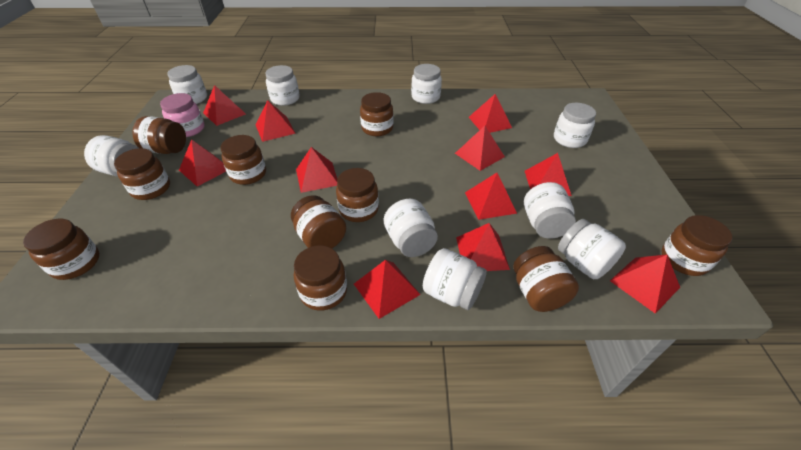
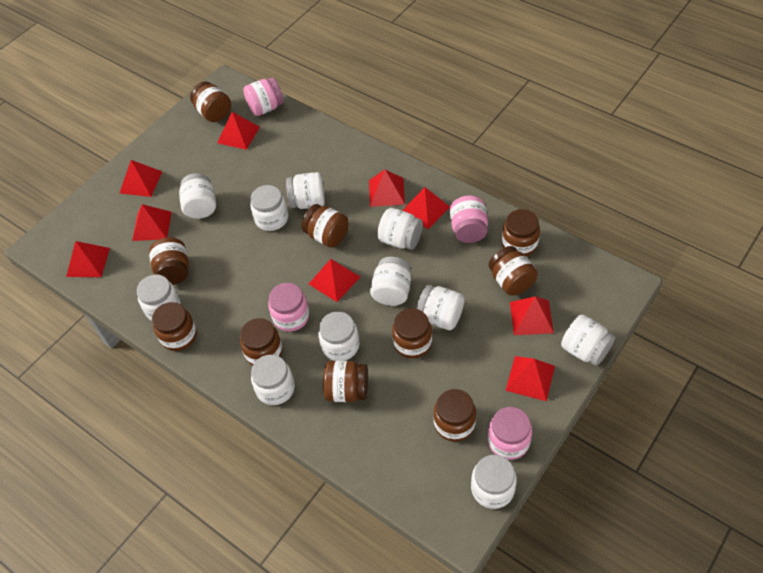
pink jar: [160,93,205,137] = 1 -> [243,77,284,116] [268,283,309,332] [450,195,488,243] [488,407,532,460] = 4
red pyramid: [179,139,226,187] [203,85,246,126] [255,100,296,142] [296,147,337,193] [354,260,420,319] [455,126,505,171] [456,223,510,271] [465,173,517,220] [469,94,512,133] [525,153,572,196] [610,254,680,314] = 11 -> [66,241,110,277] [120,160,162,197] [132,204,172,241] [217,112,260,150] [309,259,360,302] [369,169,405,207] [402,187,450,229] [505,356,555,401] [510,296,554,335] = 9
white jar: [84,135,138,176] [167,65,207,104] [265,65,300,106] [384,199,438,257] [411,64,442,104] [423,248,487,310] [524,182,576,239] [554,103,596,148] [558,219,626,279] = 9 -> [137,275,181,321] [179,173,216,219] [250,185,288,231] [251,355,295,405] [286,172,325,209] [318,312,360,361] [370,257,411,306] [377,208,423,250] [416,285,464,330] [471,455,517,509] [561,315,615,366] = 11

